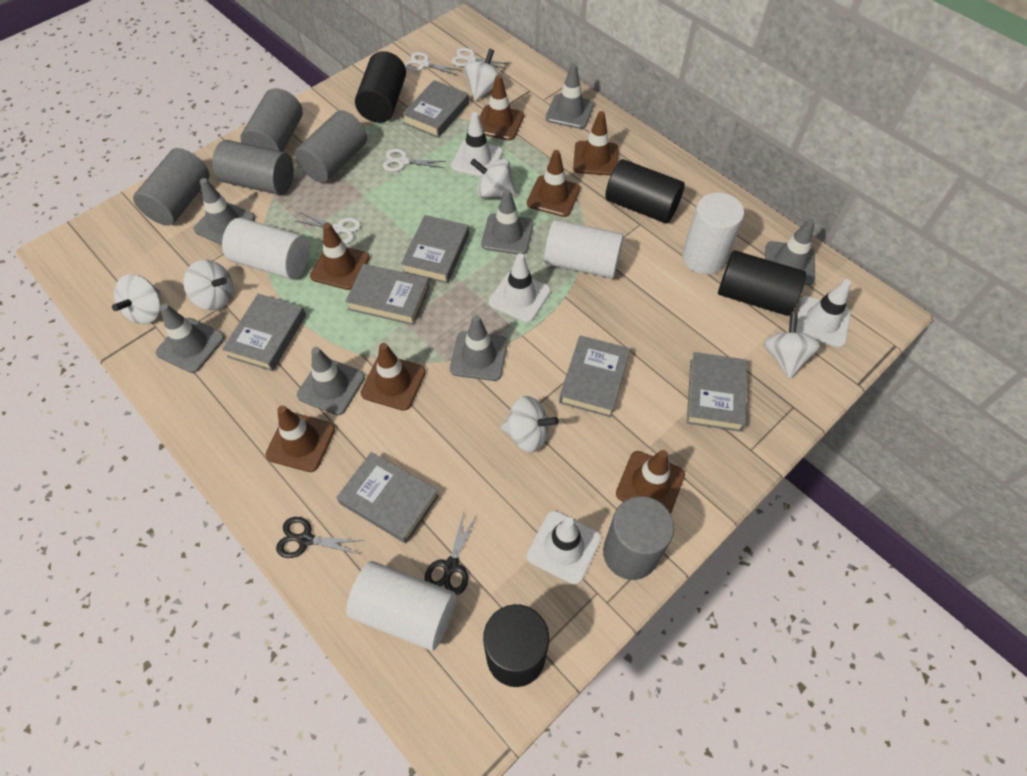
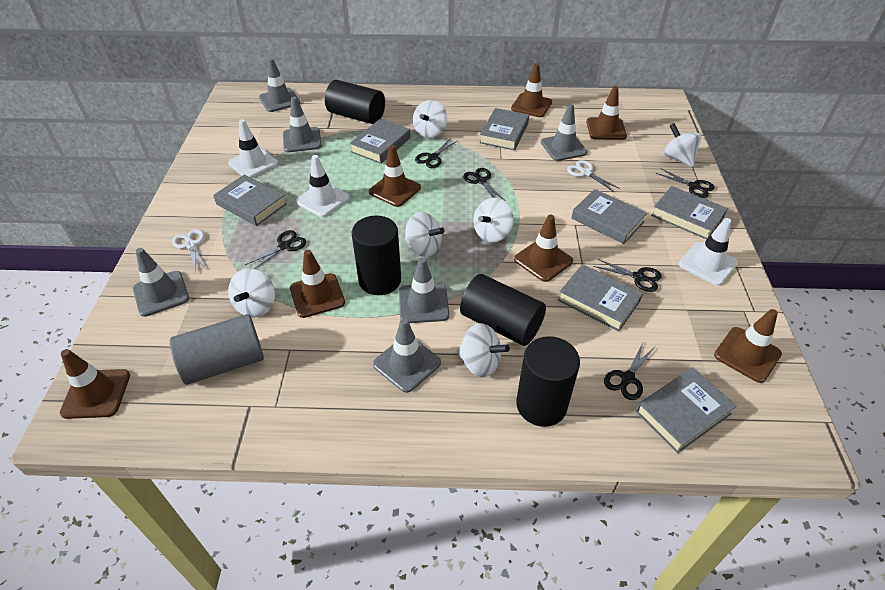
black scissors: [276,517,364,558] [425,512,477,595] = 2 -> [245,230,306,269] [415,139,457,168] [463,168,506,201] [593,258,662,292] [604,343,655,400] [656,168,715,198] = 6
grey cylinder: [133,148,209,226] [212,140,294,195] [241,88,303,152] [295,110,367,183] [603,496,674,580] = 5 -> [170,314,264,385] = 1
grey traffic cone: [156,304,225,373] [194,178,255,245] [297,347,365,415] [450,315,508,381] [481,189,534,255] [546,64,594,129] [765,219,815,285] = 7 -> [133,248,189,317] [259,58,300,112] [283,97,322,152] [373,318,441,393] [399,258,449,323] [541,104,588,161] = 6
white cylinder: [222,218,309,279] [346,561,456,651] [544,220,624,278] [682,193,744,274] = 4 -> none = 0
white scissors: [296,212,361,244] [383,149,445,172] [405,52,460,75] [452,48,509,69] = 4 -> [172,229,207,273] [567,160,620,192] = 2
white traffic cone: [451,112,503,177] [489,253,551,323] [527,511,601,585] [796,279,851,348] = 4 -> [228,119,278,178] [296,155,349,217] [679,218,738,286] = 3

